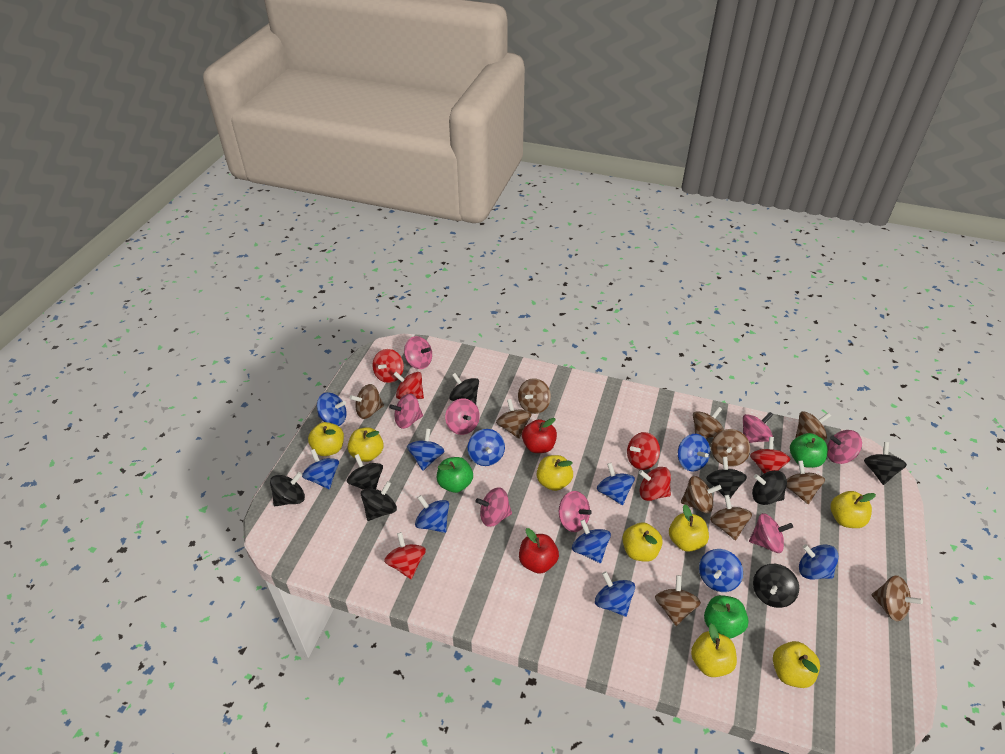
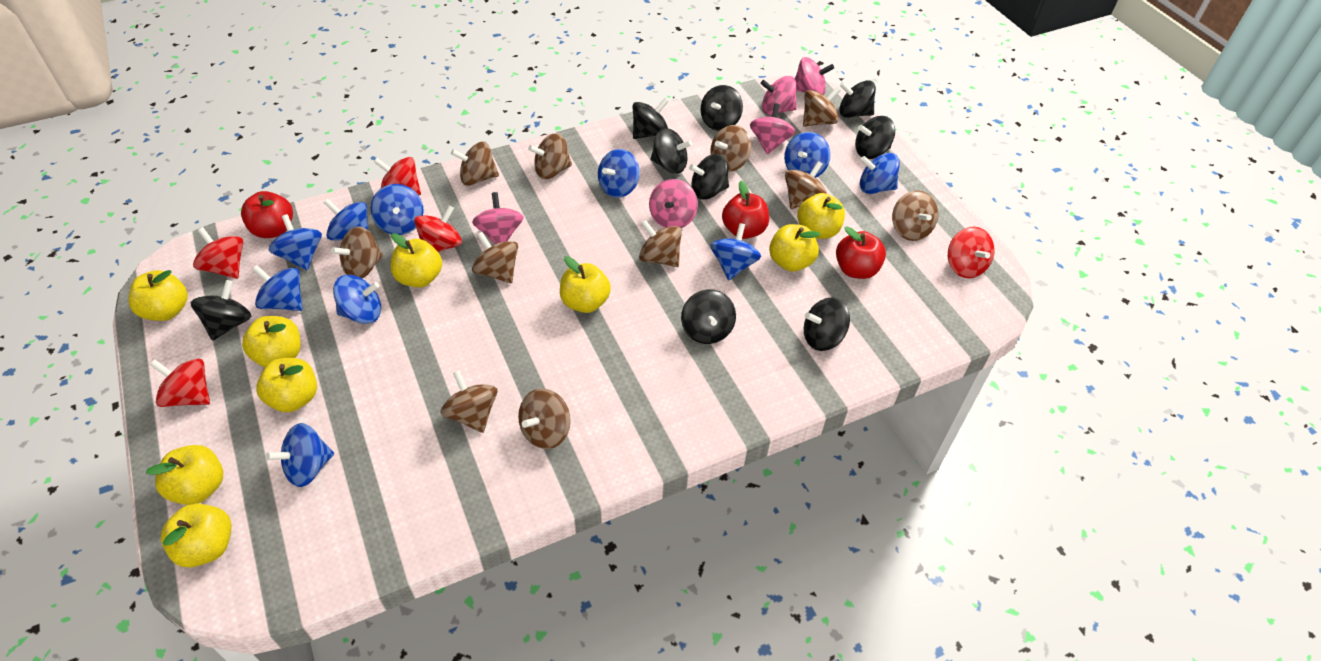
black spinning top: [270,472,305,506] [347,454,383,489] [361,481,397,521] [449,373,479,404] [706,457,747,498] [752,470,787,505] [753,564,799,608] [864,442,907,485] = 8 -> [190,280,251,341] [633,98,669,139] [651,128,692,174] [681,289,736,344] [689,154,729,200] [701,85,743,131] [804,297,850,351] [839,80,876,118] [855,116,895,159] = 9
blue spinning top: [302,449,339,489] [317,392,347,426] [407,429,444,471] [415,495,449,533] [468,429,505,466] [572,519,611,563] [595,571,635,617] [597,463,635,505] [678,434,710,472] [699,549,743,592] [799,544,839,580] = 11 -> [252,265,303,311] [266,423,334,487] [269,214,322,270] [324,199,368,240] [333,275,381,324] [371,184,424,235] [598,149,640,198] [710,223,761,280] [784,132,831,178] [860,153,900,194] = 10
green apple: [437,457,473,493] [704,595,749,639] [790,433,828,468] = 3 -> none = 0
pink spinning top: [389,393,423,429] [404,336,432,369] [445,398,480,435] [476,487,512,527] [558,491,592,532] [743,412,773,443] [749,513,793,553] [827,430,862,464] = 8 -> [472,192,524,244] [649,179,698,228] [750,103,795,154] [761,76,797,115] [795,57,834,95] = 5
red apple: [519,528,559,574] [522,418,557,453] = 2 -> [241,191,293,238] [722,181,769,239] [836,226,886,279] = 3
red spinning top: [372,349,404,383] [384,532,426,579] [393,372,424,399] [627,432,660,470] [639,467,671,501] [750,437,790,474] = 6 -> [150,359,210,407] [193,227,244,279] [374,157,421,195] [414,205,462,252] [948,227,995,278] = 5
yellow apple: [308,422,344,456] [348,427,384,462] [537,455,573,491] [622,522,663,562] [669,504,709,552] [691,623,737,677] [773,641,820,688] [831,491,876,528] = 8 -> [129,270,188,321] [146,445,223,505] [161,503,232,568] [242,316,301,367] [256,358,317,412] [390,233,442,288] [560,256,611,313] [769,224,820,272] [797,193,845,239] = 9

